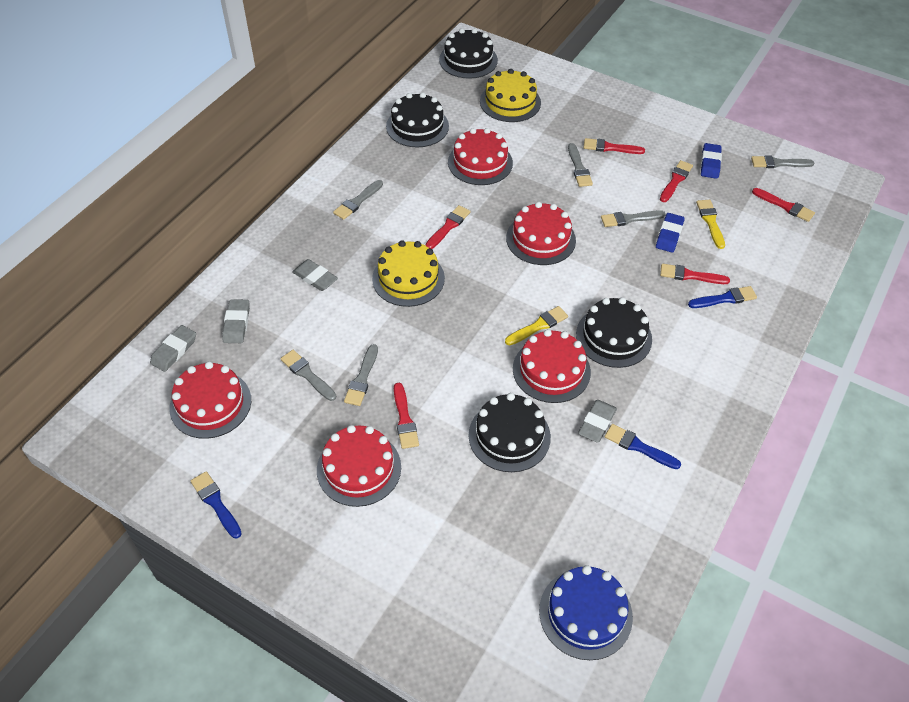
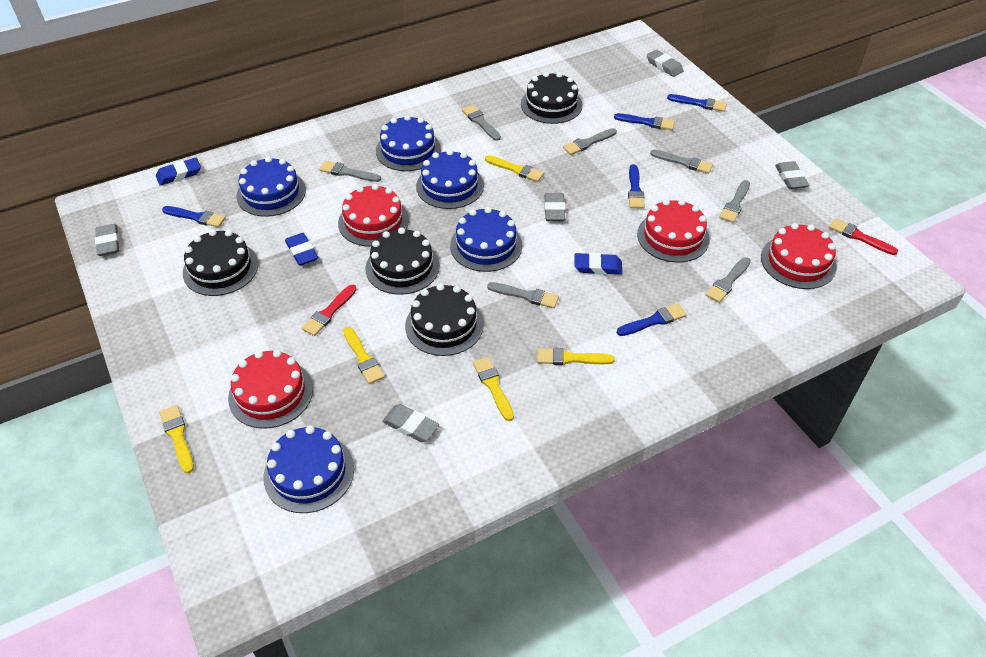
blue brush: [191,471,242,538] [605,424,681,469] [688,286,757,308] = 3 -> [162,206,226,227] [614,113,675,130] [617,304,687,336] [628,164,645,209] [667,94,727,112] = 5
blue cake: [539,565,633,660] = 1 -> [236,156,306,217] [264,425,354,513] [376,115,441,171] [416,149,484,209] [450,207,522,272] = 5
blue eraser: [656,213,685,253] [701,143,722,179] = 2 -> [156,157,201,186] [285,233,318,266] [575,253,622,275] = 3
grey brush: [280,350,336,401] [333,180,383,220] [344,344,378,406] [568,143,593,187] [601,210,665,227] [751,155,814,168] = 6 -> [319,161,381,182] [462,105,501,141] [487,282,559,308] [563,128,617,155] [650,150,713,174] [705,257,751,303] [719,180,750,223] = 7
grey eraser: [150,325,196,372] [222,299,250,343] [292,259,338,291] [578,400,617,443] = 4 -> [95,224,119,256] [382,404,439,442] [544,193,565,221] [647,50,683,77] [775,161,809,189] = 5
red brush: [394,383,419,449] [425,205,471,249] [583,138,645,154] [660,160,693,202] [660,264,730,284] [752,188,815,222] = 6 -> [302,285,357,336] [829,218,898,255] = 2
red cake: [169,361,251,439] [317,425,401,507] [448,128,513,185] [506,202,576,265] [513,329,591,403] = 5 -> [228,350,313,429] [338,184,409,247] [637,199,710,263] [761,223,837,289] = 4
yellow brush: [505,306,568,345] [696,200,725,249] = 2 -> [160,405,194,473] [343,327,385,384] [473,357,514,421] [485,155,544,182] [537,348,615,365] = 5
yellow cake: [372,240,445,307] [480,69,541,122] = 2 -> none = 0

